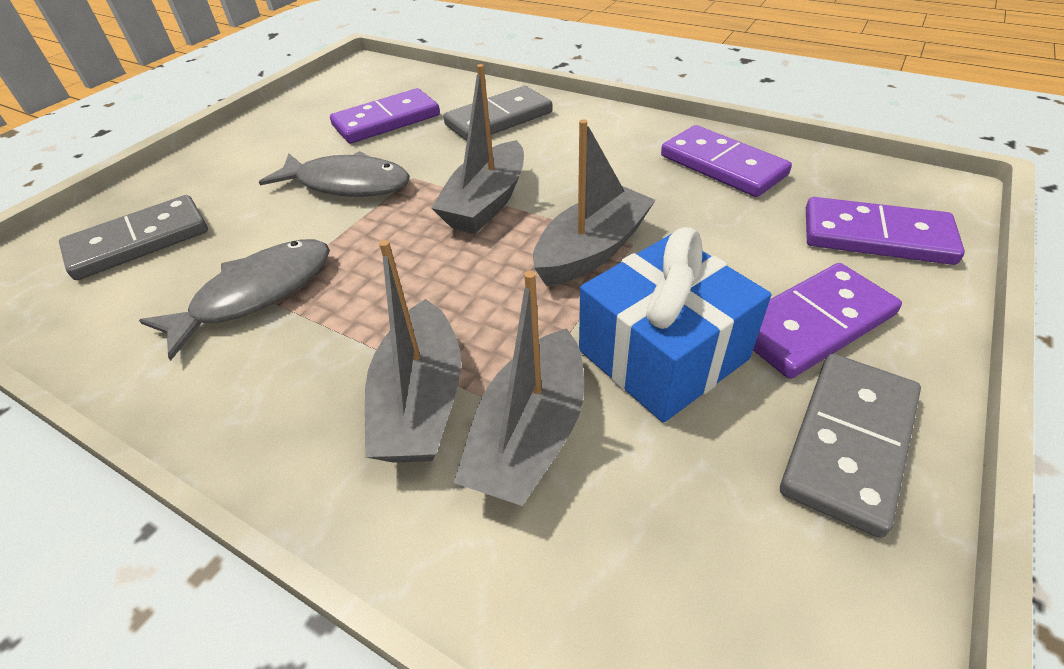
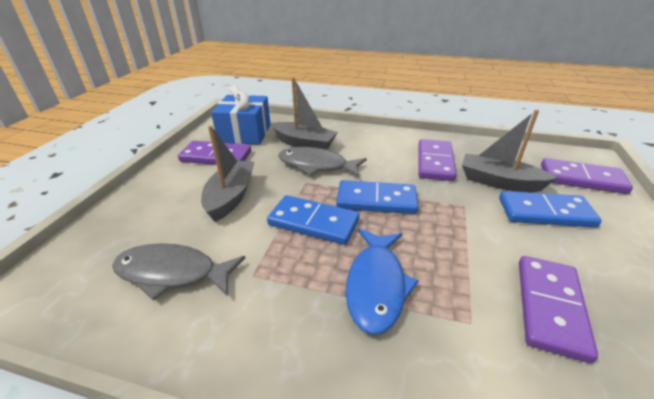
blue domino: none = 0 -> [267,195,359,245] [336,180,418,214] [499,191,602,228] = 3
blue fish: none = 0 -> [346,228,419,335] = 1
grey boat: [365,240,461,463] [432,64,524,233] [454,271,584,506] [533,119,655,286] = 4 -> [201,125,255,222] [271,77,338,149] [462,110,557,192] = 3
grey domino: [59,195,208,280] [443,86,552,141] [780,354,921,538] = 3 -> none = 0

